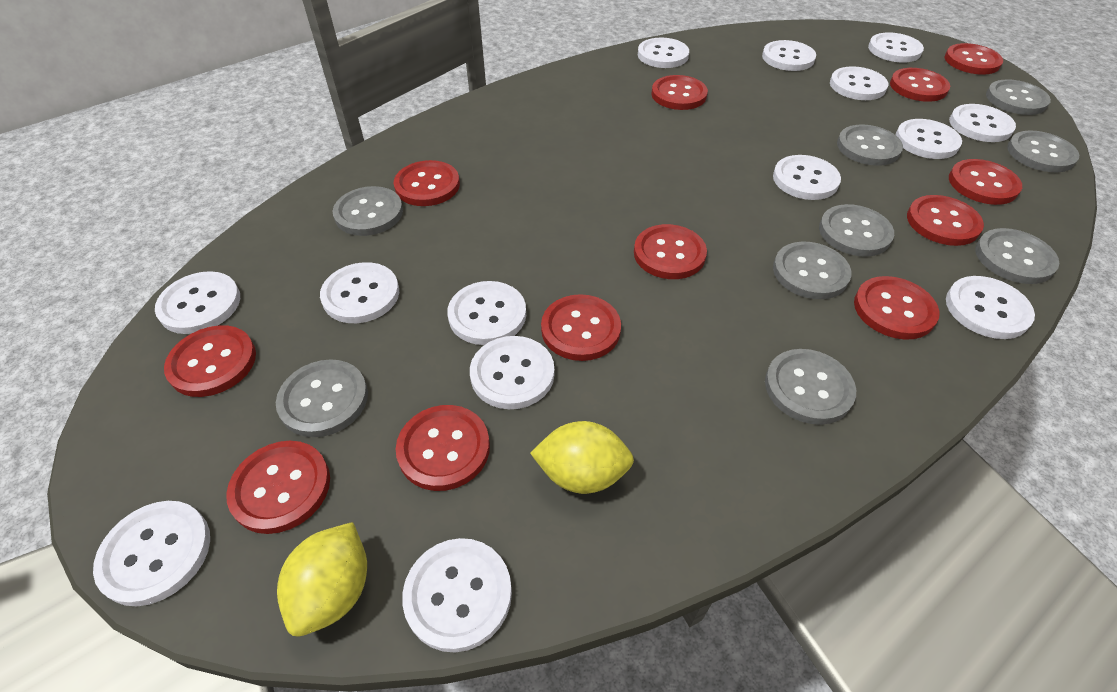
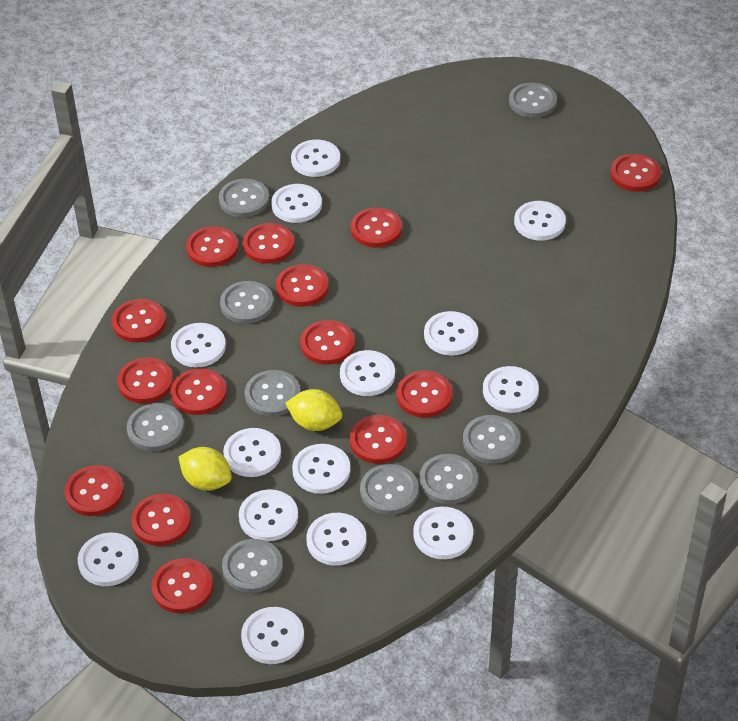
red button: [164,325,256,397] [226,441,330,534] [394,160,460,206] [396,405,490,491] [541,294,621,361] [634,224,707,279] [651,75,708,110] [854,276,940,340] [890,68,950,102] [907,195,984,246] [944,43,1003,74] [949,159,1022,205] = 12 -> [65,465,124,516] [112,299,166,343] [117,357,174,403] [131,494,191,546] [151,558,213,613] [171,368,227,415] [186,226,238,267] [243,223,295,264] [276,264,329,307] [300,320,355,365] [350,415,407,464] [351,208,402,247] [397,371,452,417] [610,154,661,192] = 14

